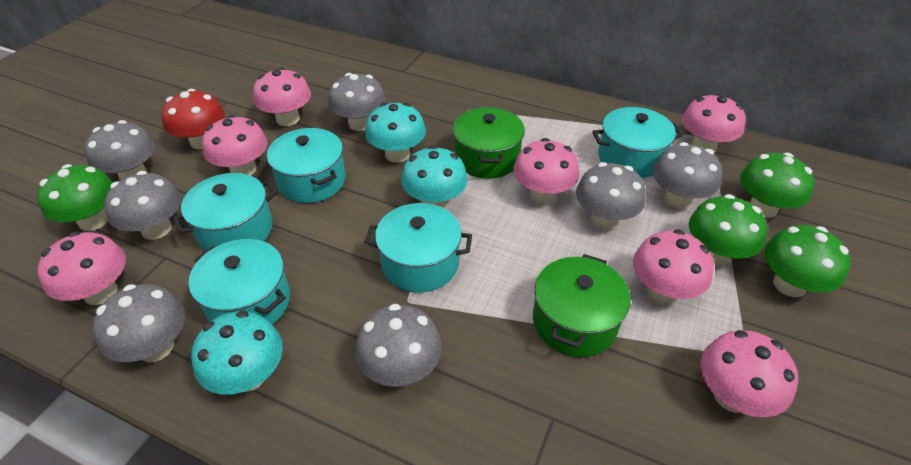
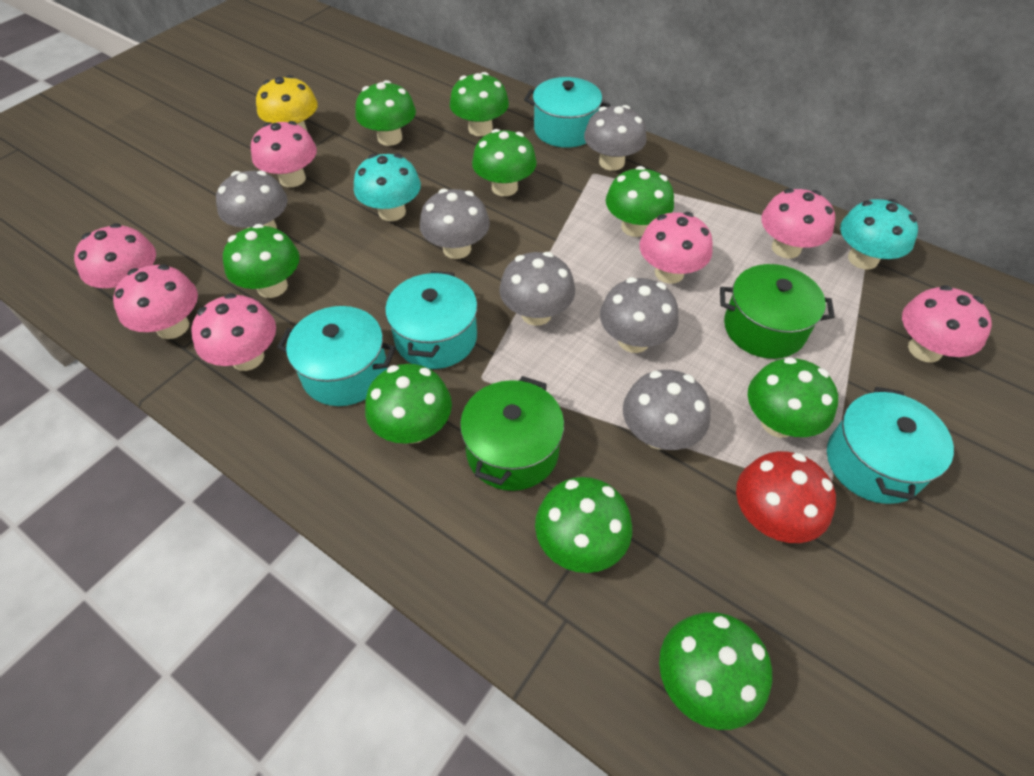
green mushroom: [37,164,113,231] [689,194,767,265] [740,153,814,218] [764,225,850,297] = 4 -> [223,224,300,298] [355,80,416,146] [365,364,452,444] [450,72,509,136] [472,129,537,196] [535,477,632,573] [606,166,674,237] [659,612,772,730] [748,357,838,438] = 9
grey mushroom: [84,120,155,180] [93,284,185,362] [104,171,181,240] [328,73,386,131] [355,304,442,387] [576,162,646,229] [653,142,722,208] = 7 -> [216,171,288,229] [420,189,490,259] [499,252,575,326] [584,105,647,171] [600,277,679,353] [623,370,711,450] = 6
turquoise mushroom: [191,311,283,395] [365,103,426,163] [401,145,468,209] = 3 -> [354,153,421,221] [840,199,918,269] = 2
turquoise pot: [172,173,277,251] [189,239,290,324] [267,128,346,203] [365,203,472,293] [592,107,683,178] = 5 -> [277,306,396,406] [385,271,477,369] [524,77,611,148] [827,387,954,504] = 4
yellow mushroom: none = 0 -> [256,75,318,132] = 1

